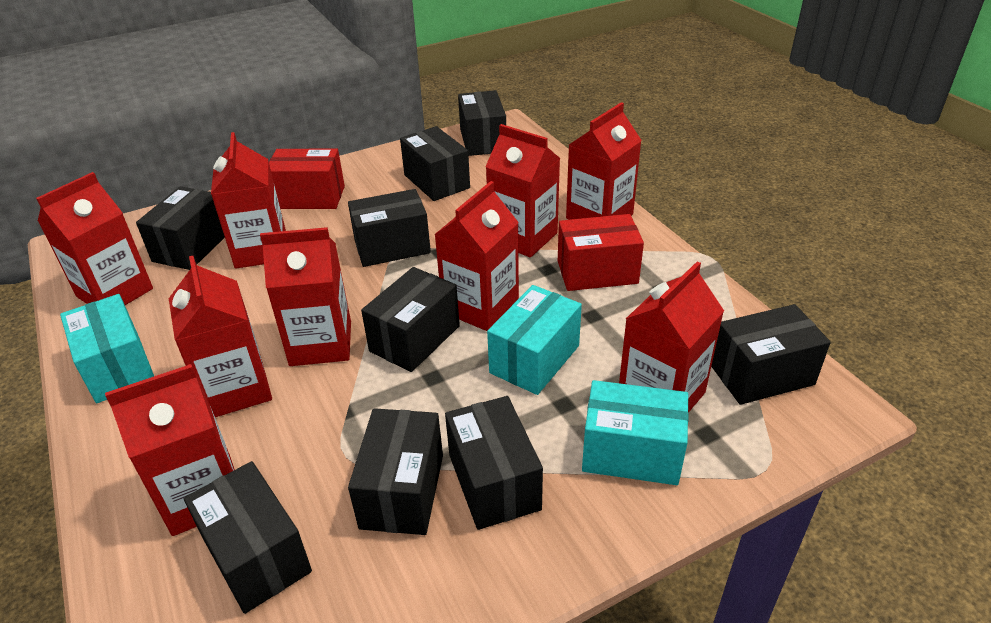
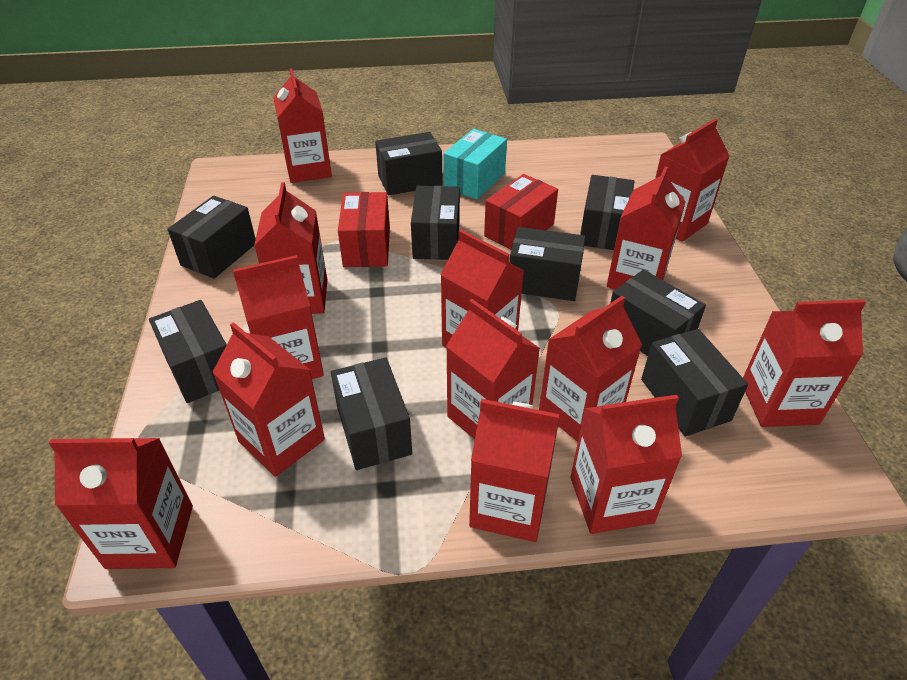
red carton: [36,172,153,305] [105,364,235,536] [169,256,272,417] [211,132,286,268] [260,227,351,366] [434,181,519,331] [486,124,560,257] [566,102,642,220] [619,261,724,413] = 9 -> [49,438,193,569] [213,322,325,477] [233,255,324,379] [254,182,328,314] [273,68,332,183] [440,230,524,348] [446,299,540,439] [469,399,559,542] [539,296,642,442] [570,395,682,534] [607,166,686,290] [655,118,729,242] [743,300,866,427] = 13
turquoise box: [60,294,154,403] [487,285,582,395] [582,380,689,485] = 3 -> [443,129,507,200] = 1

